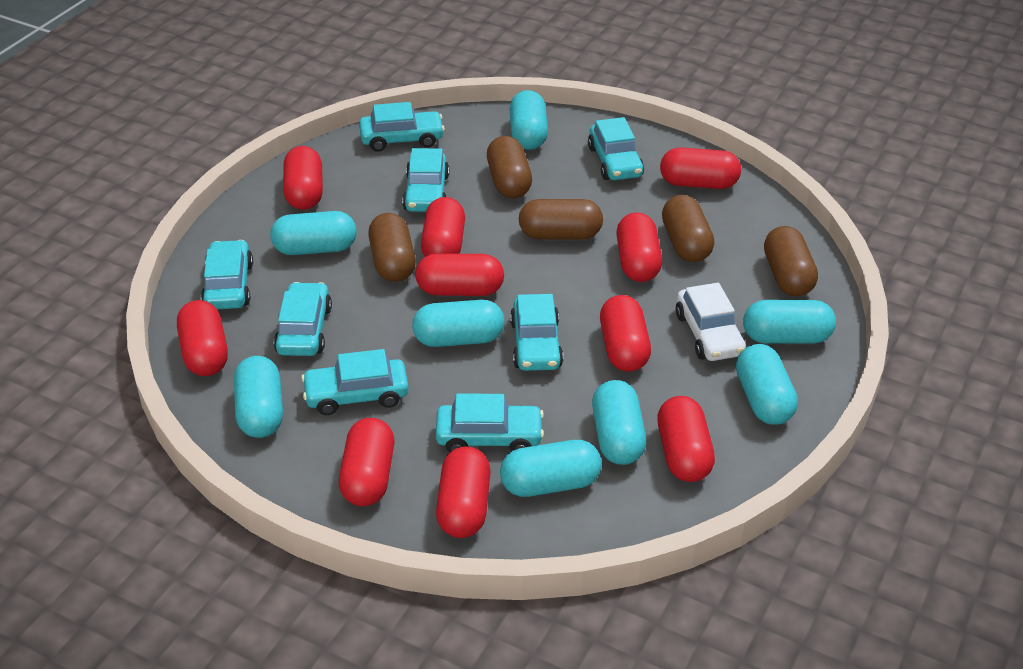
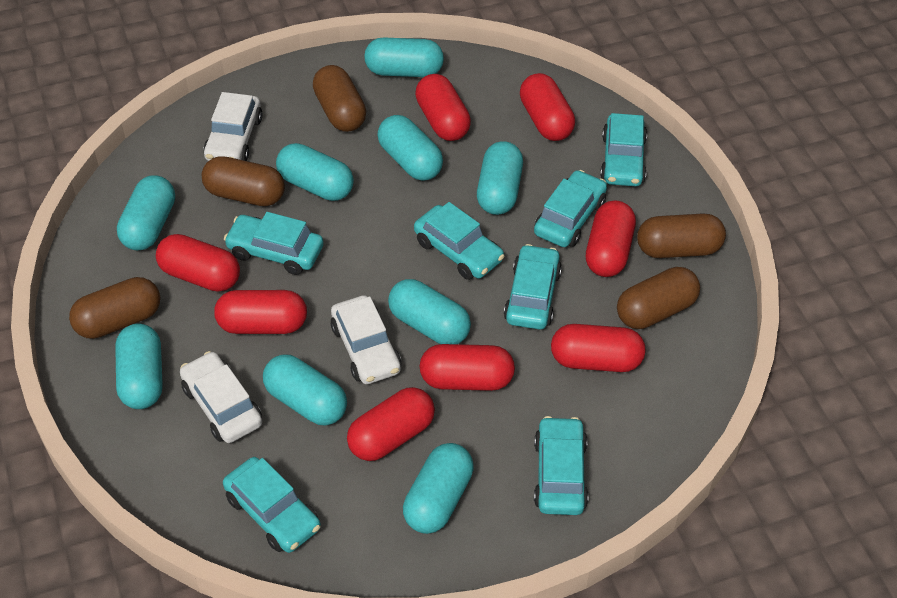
red capsule: [177,300,228,376] [283,146,323,210] [339,418,395,506] [415,253,504,296] [421,197,465,257] [436,446,491,538] [600,295,651,372] [616,212,662,282] [657,396,715,482] [660,148,741,189] = 10 -> [156,234,240,292] [214,290,307,334] [347,387,435,461] [415,74,471,141] [420,344,515,391] [520,73,575,141] [551,324,646,372] [586,201,636,277] = 8
turquoise capsule: [234,356,283,438] [270,211,357,255] [412,300,504,347] [500,440,602,497] [510,90,548,150] [592,380,646,465] [736,344,798,425] [743,300,836,344] = 8 -> [115,323,163,409] [117,175,175,250] [263,354,347,426] [276,143,354,201] [364,37,444,77] [377,115,443,181] [388,279,471,344] [403,443,474,534] [477,141,523,215] = 9
turquoise car: [201,240,253,309] [274,282,332,356] [301,349,409,415] [359,102,445,152] [402,148,449,212] [436,393,544,453] [510,294,564,371] [588,117,644,180] = 8 -> [223,457,321,553] [224,212,324,275] [414,202,505,280] [504,244,562,330] [534,170,607,247] [534,416,589,515] [600,113,647,186] = 7
white car: [676,283,746,361] = 1 -> [180,351,262,443] [203,92,263,161] [331,295,401,384] = 3

